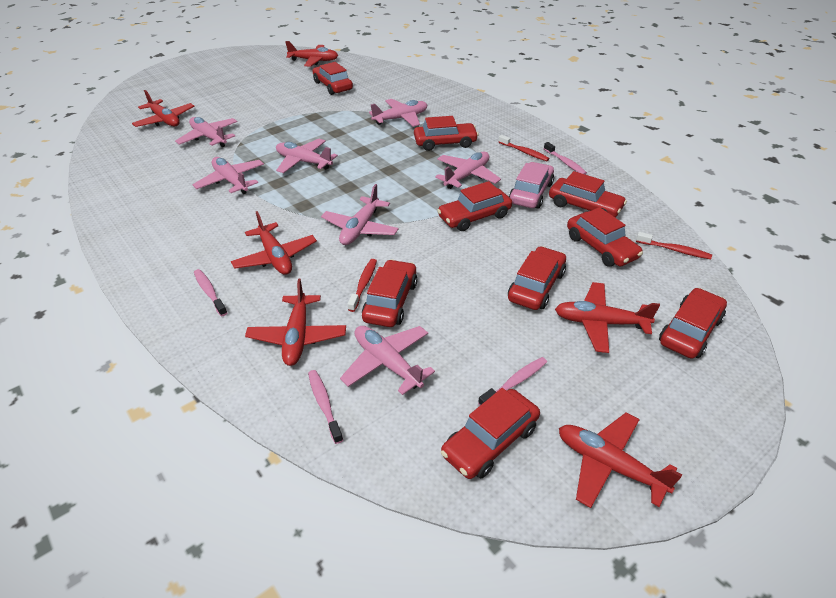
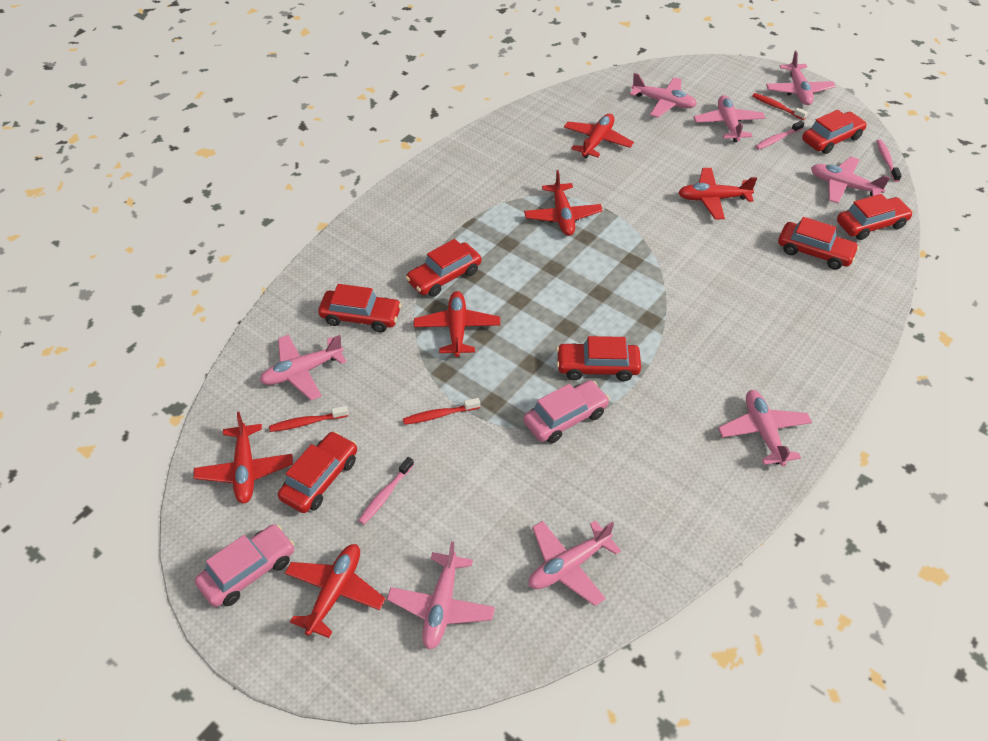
pink car: [509,162,554,208] = 1 -> [195,524,294,607] [523,380,610,443] = 2
pink plane: [175,117,238,147] [192,157,264,194] [276,139,338,173] [321,184,399,245] [340,326,435,395] [369,99,428,127] [435,152,501,189] = 7 -> [260,335,346,400] [387,541,495,649] [528,520,621,606] [630,73,697,117] [694,95,765,142] [718,390,812,466] [766,51,836,105] [811,157,890,203] = 8
pink toothbrush: [194,269,227,316] [308,370,343,444] [478,357,547,405] [544,142,587,175] = 4 -> [358,457,414,525] [755,121,804,150] [876,140,902,182] = 3
red car: [313,62,353,95] [362,259,417,327] [414,116,479,151] [437,181,512,231] [441,388,540,479] [508,246,566,310] [549,171,627,217] [567,207,643,267] [659,288,727,359] = 9 -> [278,431,357,513] [318,284,402,332] [406,239,481,297] [556,336,641,381] [778,217,859,270] [802,110,867,154] [837,194,913,240] = 7

